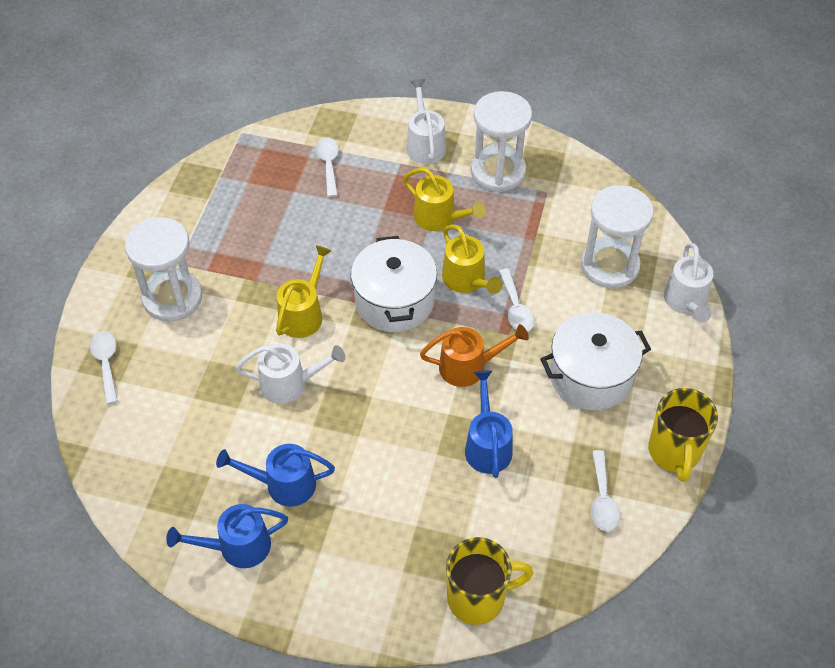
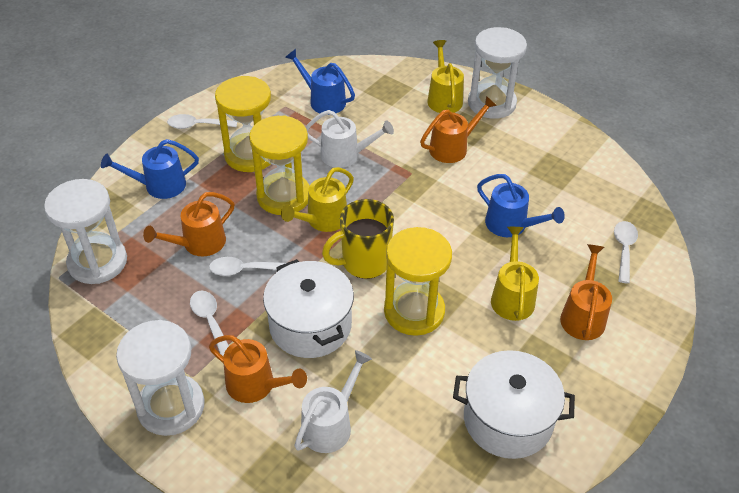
orange watering can: [420,324,529,387] = 1 -> [143,192,235,256] [209,335,307,403] [420,96,497,163] [560,244,612,340] = 4
white watering can: [236,344,345,404] [407,79,446,164] [664,243,713,322] = 3 -> [294,350,372,453] [306,110,394,168] = 2
yellow hourglass: none = 0 -> [215,76,271,172] [249,116,310,215] [384,227,452,336] = 3
yellow mug: [446,537,533,625] [648,388,718,482] = 2 -> [322,199,394,279] = 1

